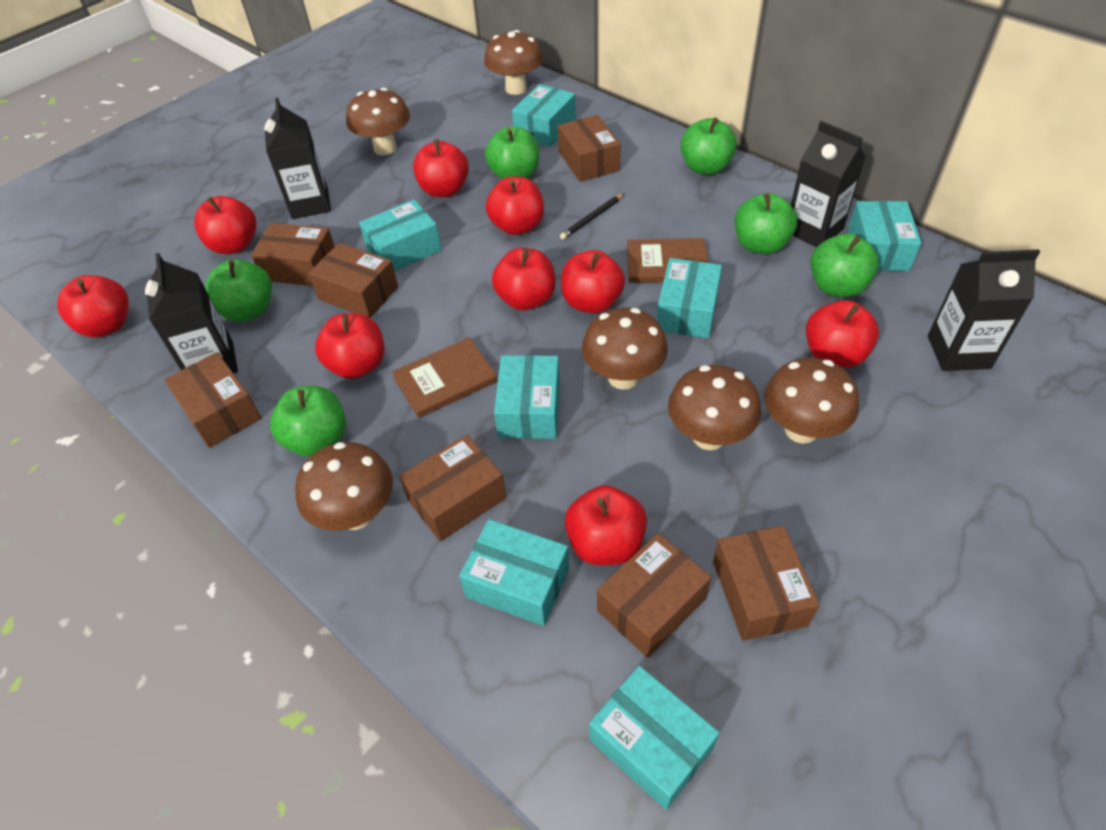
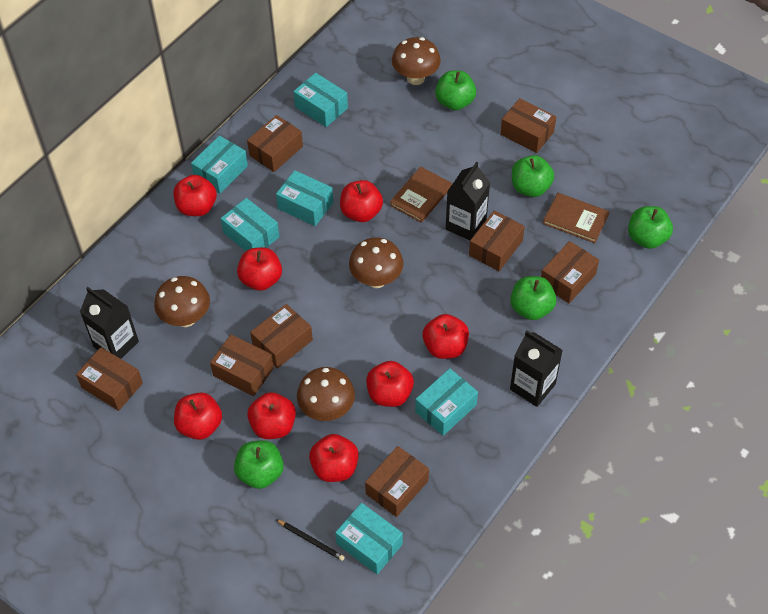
black carton: [145,253,238,373] [264,97,331,219] [791,121,866,248] [928,249,1040,371] = 4 -> [80,287,139,359] [446,162,490,240] [510,331,563,407] = 3
brown box: [164,352,261,448] [251,223,335,286] [308,243,398,318] [399,435,506,541] [558,115,621,182] [597,533,712,658] [713,525,819,641] = 7 -> [76,347,143,411] [210,334,274,396] [247,115,303,172] [250,304,313,368] [365,446,429,517] [469,210,525,271] [500,98,556,153] [541,241,599,303] = 8
brown mushroom: [295,442,393,531] [346,88,410,155] [484,30,543,95] [582,308,668,390] [668,365,761,450] [764,358,859,444] = 6 -> [154,276,210,327] [297,367,355,421] [349,237,403,288] [392,37,441,85] = 4
green apple: [205,260,272,322] [270,386,346,456] [485,127,539,179] [681,117,737,175] [735,193,797,254] [811,234,879,297] = 6 -> [234,440,284,489] [435,70,476,110] [510,276,556,320] [512,155,554,197] [628,206,673,249] = 5
red apple: [57,275,129,338] [194,196,257,254] [315,313,385,379] [413,139,469,197] [486,176,544,235] [492,248,556,310] [561,250,625,313] [565,485,647,565] [806,300,879,368] = 9 -> [173,175,217,216] [174,393,222,440] [237,247,282,291] [247,392,296,439] [309,434,359,482] [340,180,383,222] [366,361,414,407] [423,314,469,359] = 8
turquoise box: [359,199,442,271] [459,519,569,626] [494,355,560,439] [512,84,576,147] [589,666,719,810] [657,258,722,338] [848,201,921,271] = 7 -> [191,136,248,193] [221,198,279,251] [276,170,333,226] [293,73,348,127] [335,503,403,574] [415,368,478,436] = 6

